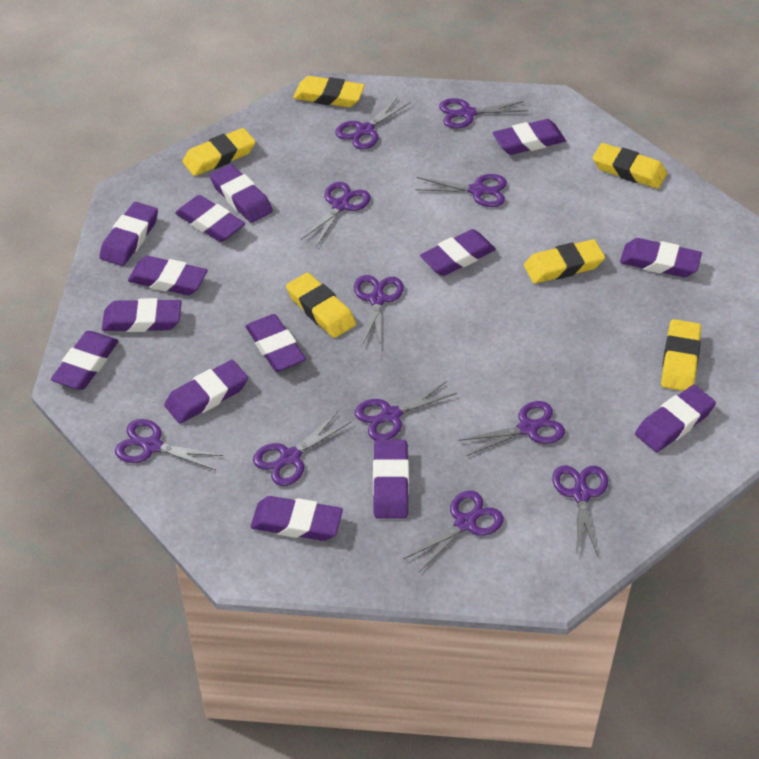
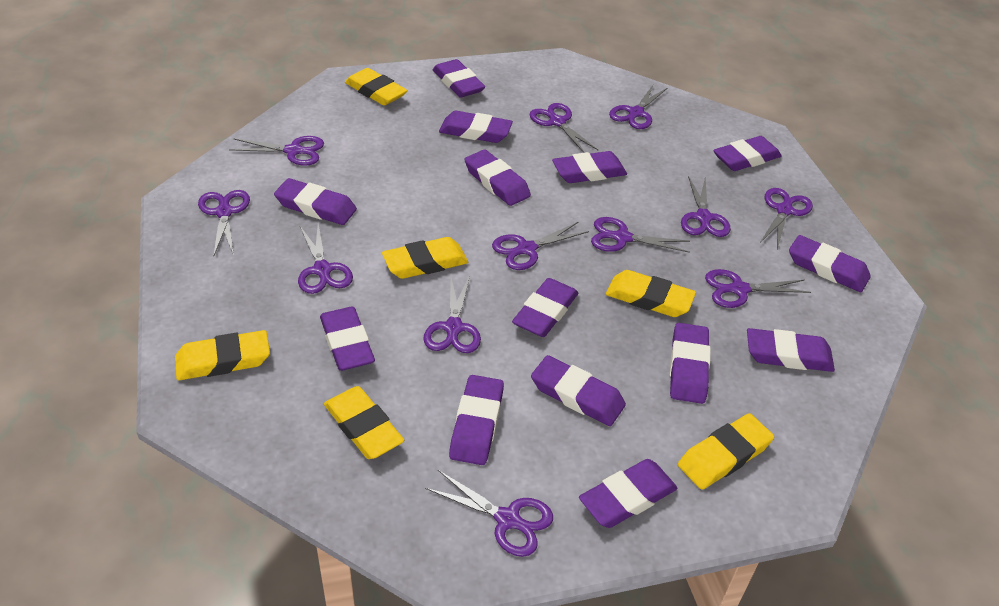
purple scissors: [115,419,223,470] [253,412,351,486] [301,182,371,246] [335,97,410,150] [354,275,404,346] [355,381,457,440] [404,491,504,573] [415,174,507,207] [439,98,528,129] [458,401,565,456] [552,465,608,557] = 11 -> [198,190,250,255] [229,136,324,166] [298,223,353,294] [423,276,481,353] [425,470,553,557] [492,222,589,270] [529,103,598,153] [591,217,690,253] [609,85,667,129] [681,176,731,237] [705,269,811,308] [760,188,813,249] = 12

